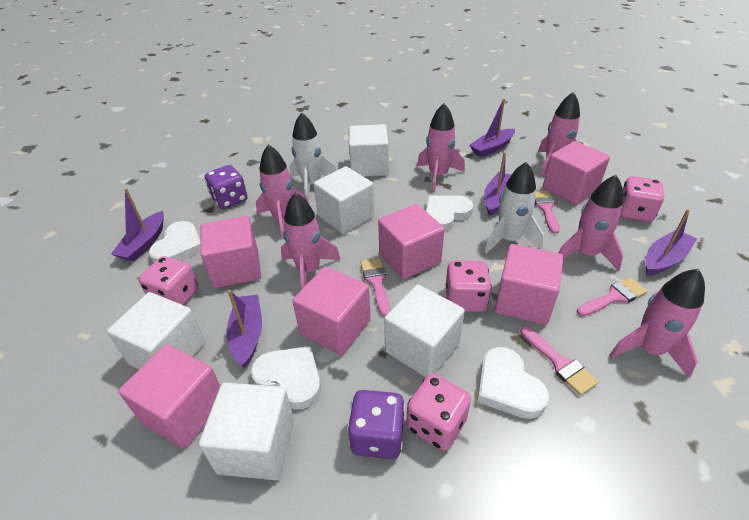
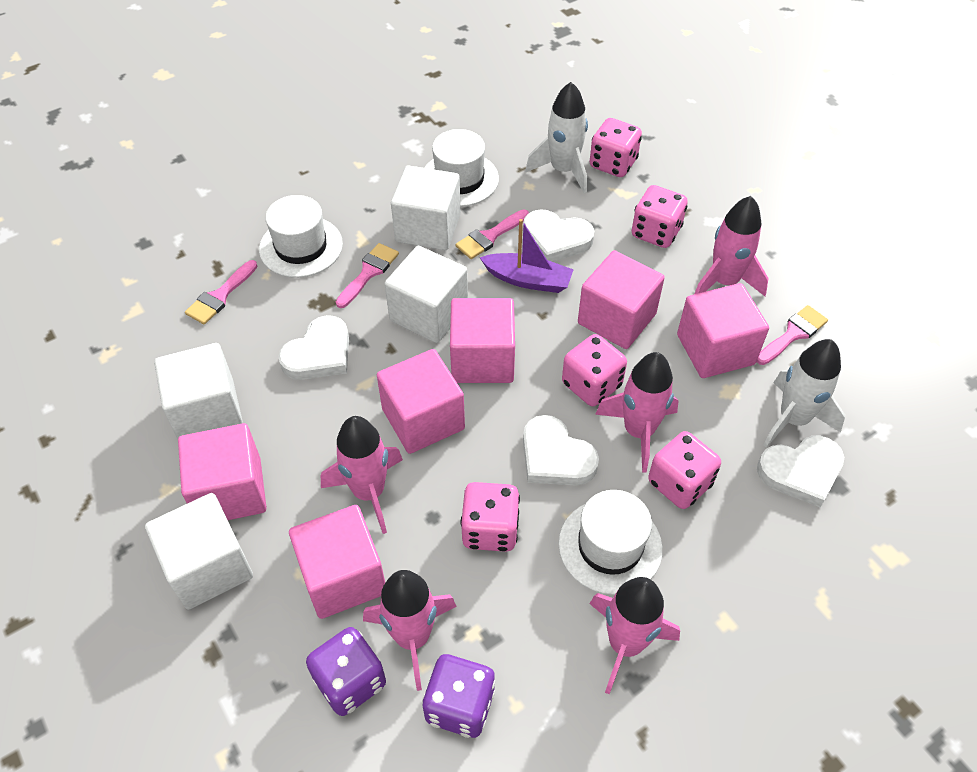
pink dice: [139,256,199,305] [406,374,471,451] [446,260,492,312] [620,176,664,222] = 4 -> [460,482,520,552] [562,334,627,406] [590,118,642,177] [632,185,688,248] [648,431,721,509] = 5
pink rocket: [256,144,308,240] [281,192,341,290] [417,103,465,192] [538,92,580,177] [559,175,624,271] [610,269,705,378] = 6 -> [321,416,403,534] [363,570,457,691] [589,577,680,694] [595,352,679,473] [695,196,769,296] = 5
purple boat: [111,188,164,262] [226,290,262,368] [469,99,515,157] [484,152,511,216] [645,209,697,276] = 5 -> [480,219,574,293] = 1
white cube: [107,292,205,369] [199,382,295,480] [313,166,374,234] [349,124,389,177] [384,284,465,377] = 5 -> [145,493,253,610] [154,343,243,439] [385,246,468,343] [391,165,461,250] = 4
white hat: none = 0 -> [259,195,343,278] [424,129,499,207] [558,490,663,595] = 3

